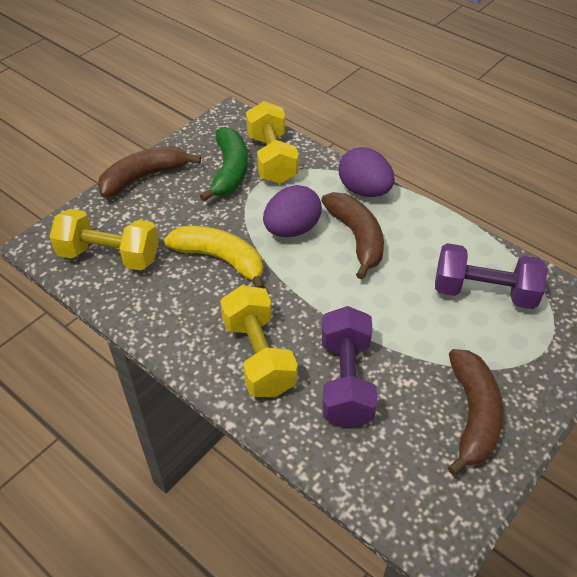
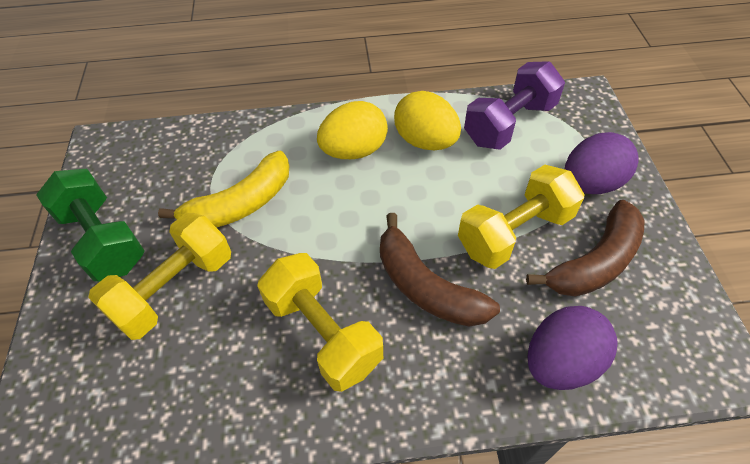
brown banana: [97,146,201,198] [321,192,384,279] [448,349,503,476] = 3 -> [380,213,500,327] [526,200,645,297] = 2
green banana: [200,127,248,202] = 1 -> none = 0
green dumbbell: none = 0 -> [36,169,145,282] = 1
purple dumbbell: [322,306,378,427] [435,243,548,309] = 2 -> [464,61,565,150] = 1
yellow egg: none = 0 -> [317,101,388,159] [394,91,461,150] = 2

